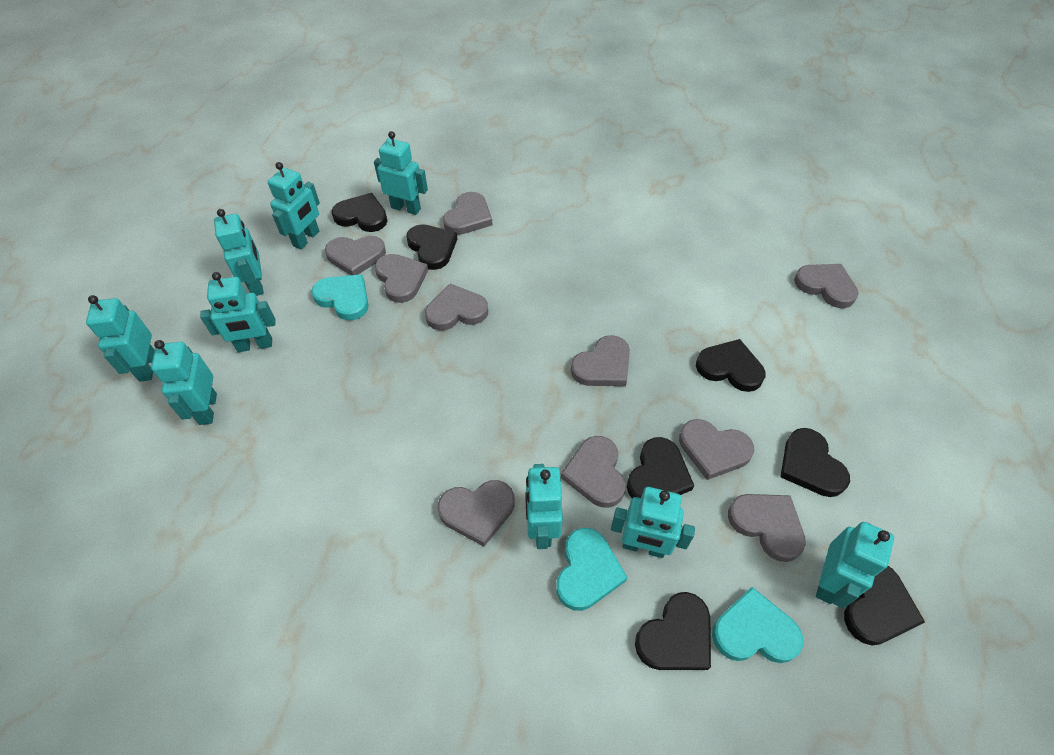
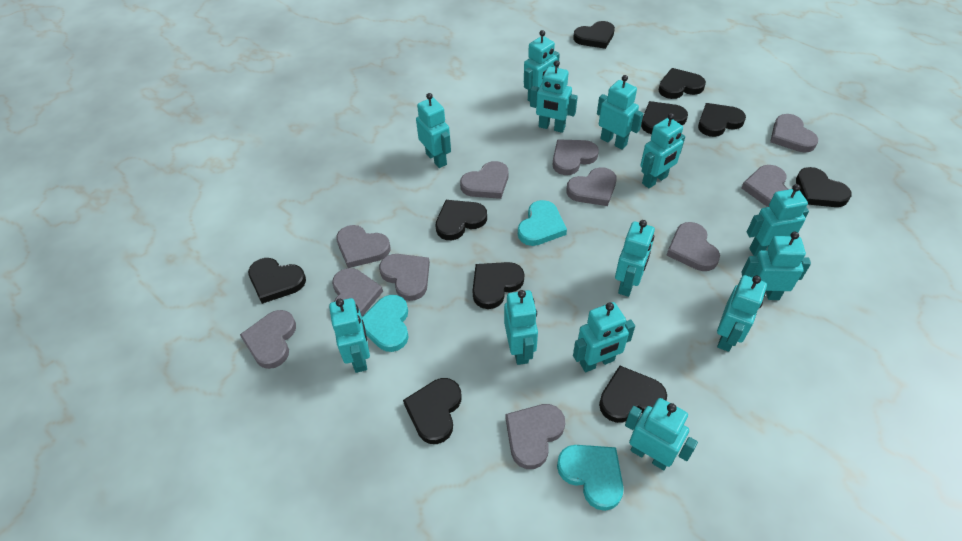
black heart: [332,193,388,232] [406,224,458,270] [627,437,694,498] [635,592,711,670] [696,339,765,392] [780,428,850,497] [844,566,925,645] = 7 -> [248,258,306,304] [403,378,462,444] [436,200,487,240] [473,262,524,309] [573,21,615,49] [599,366,667,423] [641,101,688,134] [659,68,706,99] [698,103,746,137] [796,167,852,207] = 10
grey heart: [325,236,386,275] [375,254,428,303] [425,284,488,330] [438,480,514,547] [443,192,493,235] [561,436,626,508] [571,335,630,386] [679,419,754,480] [728,494,806,562] [794,264,859,308] = 10 -> [240,310,296,369] [332,268,383,316] [336,225,391,268] [379,254,430,301] [460,161,508,199] [505,404,565,469] [552,139,599,175] [566,167,617,206] [666,222,720,271] [741,165,789,207] [770,114,818,153] = 11
turquoise robot: [86,295,155,382] [151,340,217,425] [200,272,276,352] [214,209,264,296] [268,162,320,249] [374,131,428,215] [525,464,563,549] [611,487,695,558] [816,522,894,608] = 9 -> [329,298,370,373] [416,93,451,168] [504,290,538,365] [524,30,560,102] [530,60,578,133] [573,302,635,372] [597,75,644,149] [615,220,655,297] [625,398,698,470] [640,113,685,188] [717,275,767,352] [741,232,811,300] [747,184,809,256] = 13

